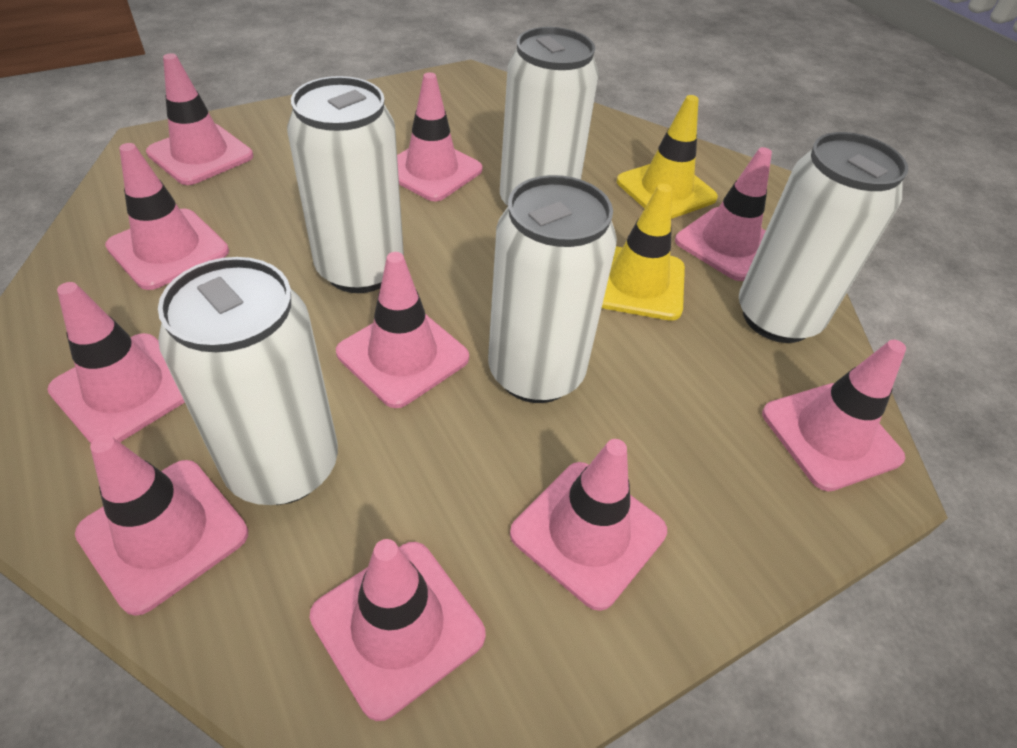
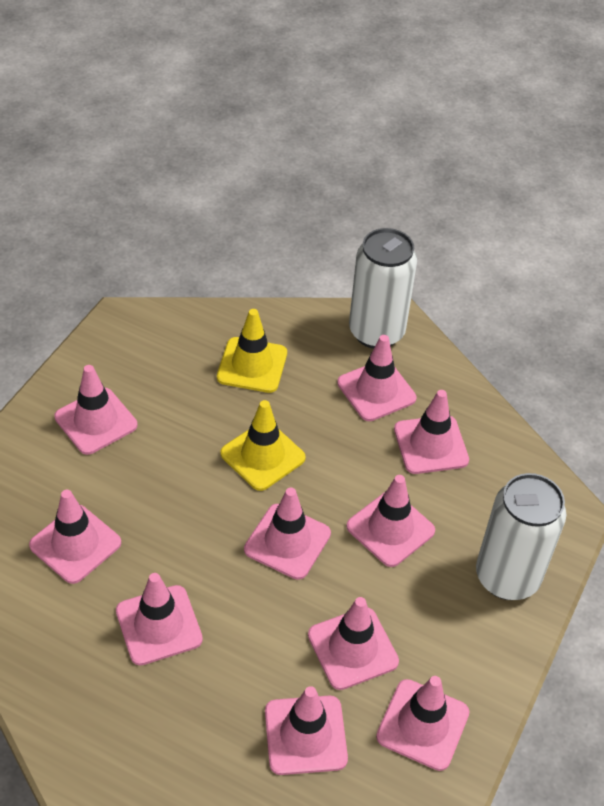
white can: [158,257,338,505] [287,76,404,293] [488,175,617,403] [500,27,599,207] [739,132,908,343] = 5 -> [349,228,417,349] [476,473,566,600] = 2

